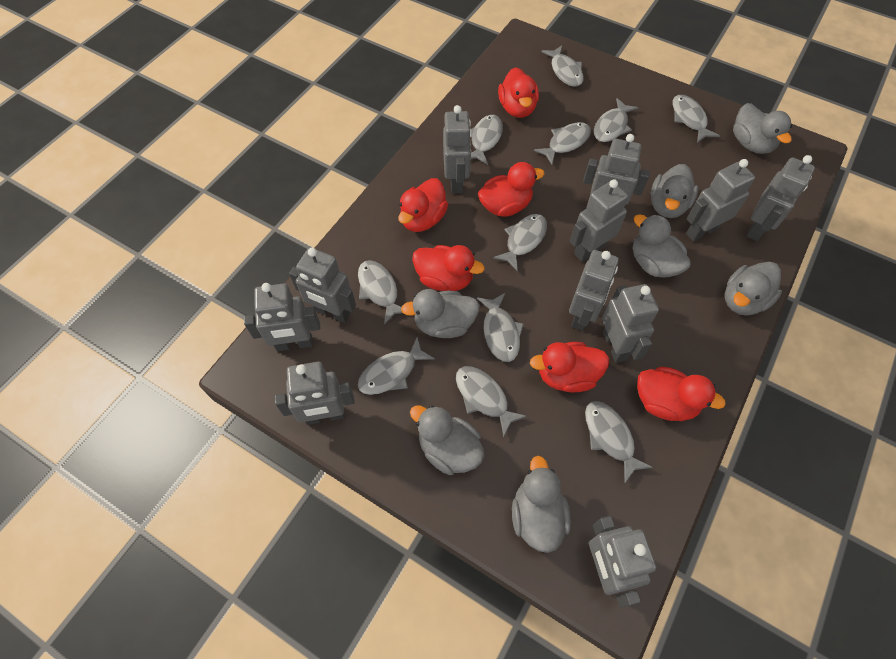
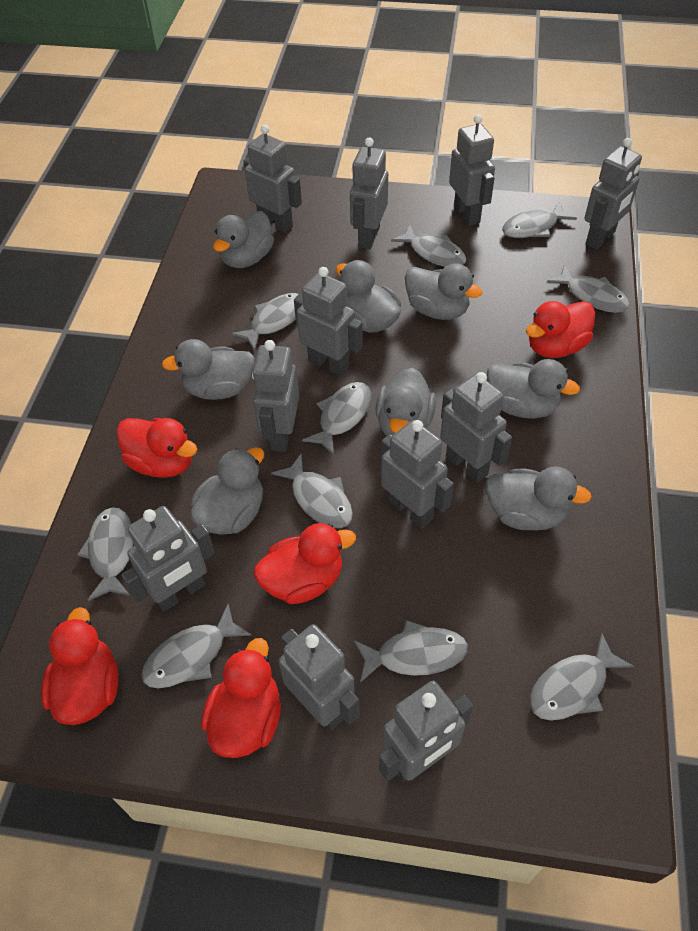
grey duck: [401,289,480,338] [410,405,484,475] [512,456,571,553] [633,214,691,278] [651,164,698,218] [725,262,782,316] [733,103,792,154] = 7 -> [162,339,255,400] [191,447,264,535] [213,211,274,268] [336,260,401,333] [375,368,436,436] [405,263,482,320] [486,466,592,531] [487,359,580,419] = 8
grey fish: [358,260,402,325] [358,337,435,395] [456,366,527,437] [471,115,503,165] [477,293,524,362] [493,214,547,272] [534,122,591,165] [541,45,584,87] [585,401,653,483] [594,98,639,142] [673,95,720,143] = 11 -> [77,507,133,601] [141,604,251,689] [231,293,299,351] [271,454,353,528] [302,382,371,455] [354,620,468,683] [391,224,466,267] [502,201,577,238] [530,633,634,721] [547,264,630,313] = 10
red duck: [398,178,448,232] [412,245,485,291] [478,162,544,217] [498,67,539,118] [530,342,609,393] [637,366,726,421] = 6 -> [41,607,119,725] [116,418,197,478] [201,638,281,758] [254,523,356,604] [526,301,595,358] = 5

